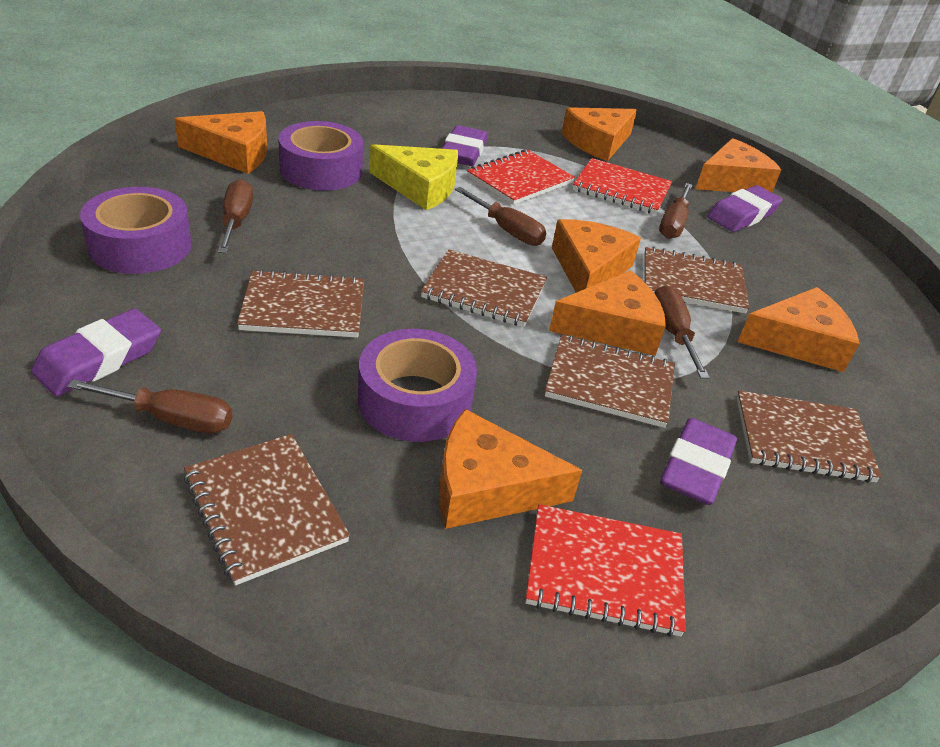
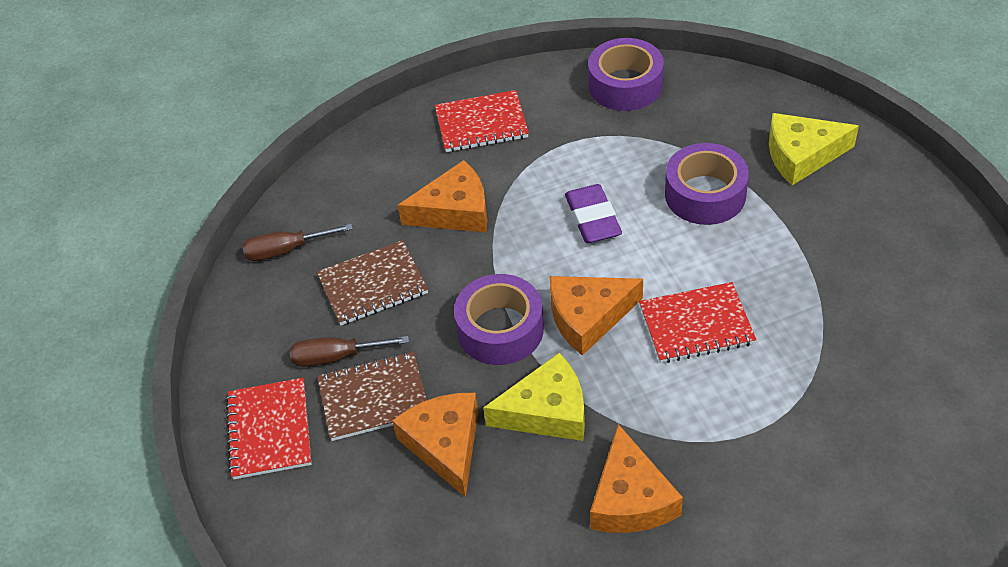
brown notebook: [184,434,350,586] [237,269,364,338] [421,250,547,327] [545,335,675,428] [644,246,749,313] [736,391,882,483] = 6 -> [317,240,428,326] [317,352,427,441] = 2
brown screwdriver: [67,379,233,433] [217,179,253,253] [455,187,546,246] [654,286,710,379] [659,183,693,239] = 5 -> [242,224,353,261] [290,336,409,367] = 2
orange cheese: [174,111,267,174] [439,409,582,529] [549,270,666,356] [552,219,641,292] [562,107,637,161] [696,138,781,192] [737,287,859,372] = 7 -> [392,393,478,498] [398,160,487,232] [550,276,643,356] [590,424,683,533] = 4
purple eraser: [31,308,161,396] [442,125,487,166] [660,418,737,505] [707,185,783,232] = 4 -> [565,184,622,243] = 1
yellow cheese: [369,144,458,210] = 1 -> [483,353,585,441] [769,113,859,185] = 2

